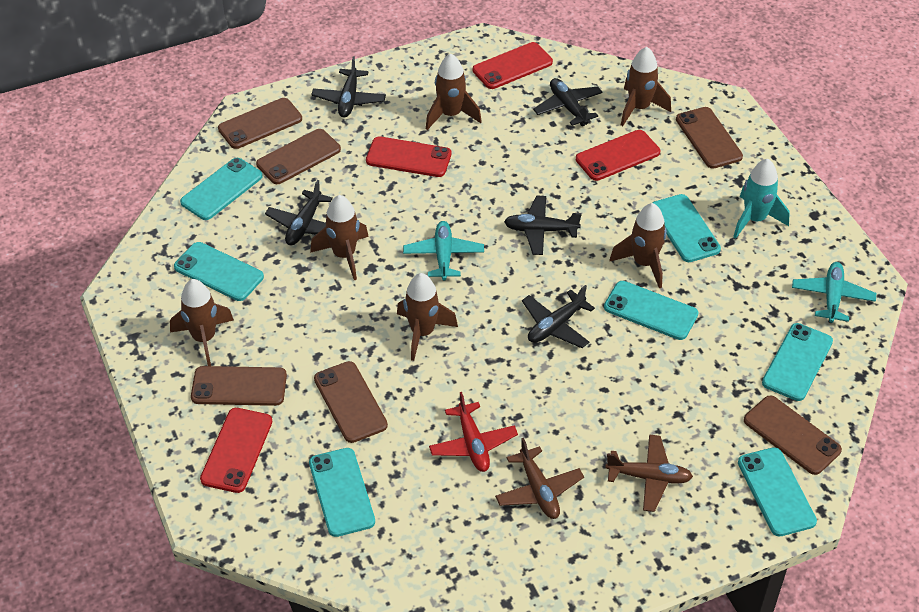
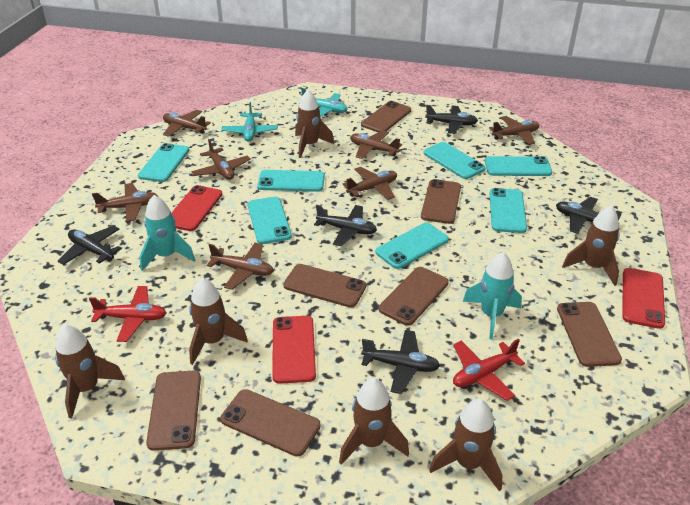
brown phone: [191,366,287,406] [218,98,302,149] [256,129,341,184] [314,361,388,443] [676,107,743,169] [744,395,842,475] = 6 -> [146,371,201,451] [221,389,321,457] [283,264,366,308] [361,101,411,132] [379,267,449,326] [421,179,461,224] [557,302,622,367] = 7
brown plane: [495,438,584,519] [605,434,693,512] = 2 -> [92,183,159,222] [163,110,211,137] [192,139,251,180] [207,243,273,290] [343,167,397,200] [350,130,402,159] [489,116,539,145] = 7
red phone: [200,408,272,493] [366,136,451,177] [473,42,553,89] [576,130,660,181] = 4 -> [171,185,222,231] [272,316,316,384] [622,268,665,329] = 3
red plane: [429,392,518,472] = 1 -> [89,286,167,342] [453,339,525,401] = 2
turquoise rocket: [733,159,790,239] = 1 -> [139,195,195,271] [463,252,522,339] = 2

